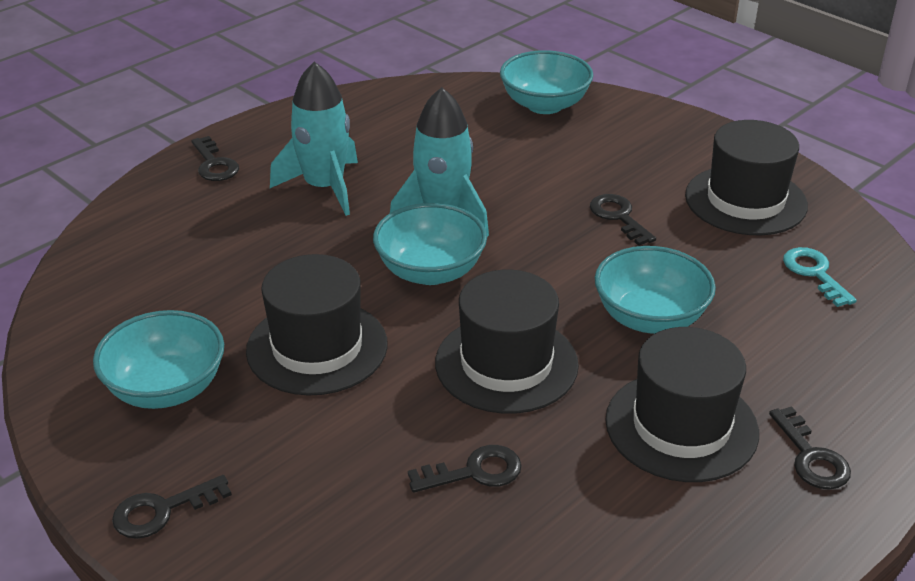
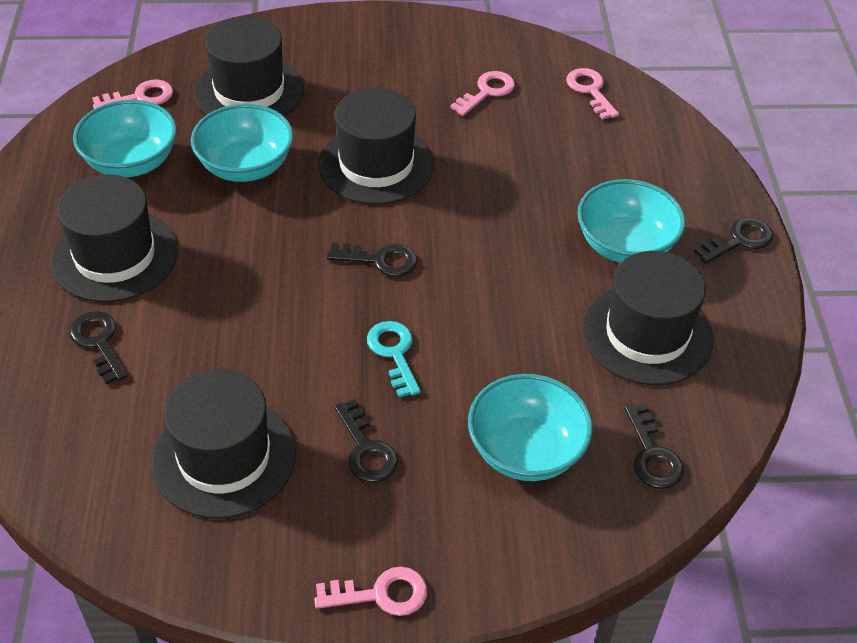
black hat: [246,254,388,396] [435,270,579,414] [605,327,759,482] [685,120,808,235] = 4 -> [51,175,178,302] [152,369,296,519] [194,17,304,117] [318,87,434,205] [582,251,713,385] = 5
pink key: none = 0 -> [92,80,173,109] [314,567,427,616] [450,71,515,116] [566,68,619,120] = 4
turquoise rocket: [270,62,358,216] [390,87,489,237] = 2 -> none = 0

